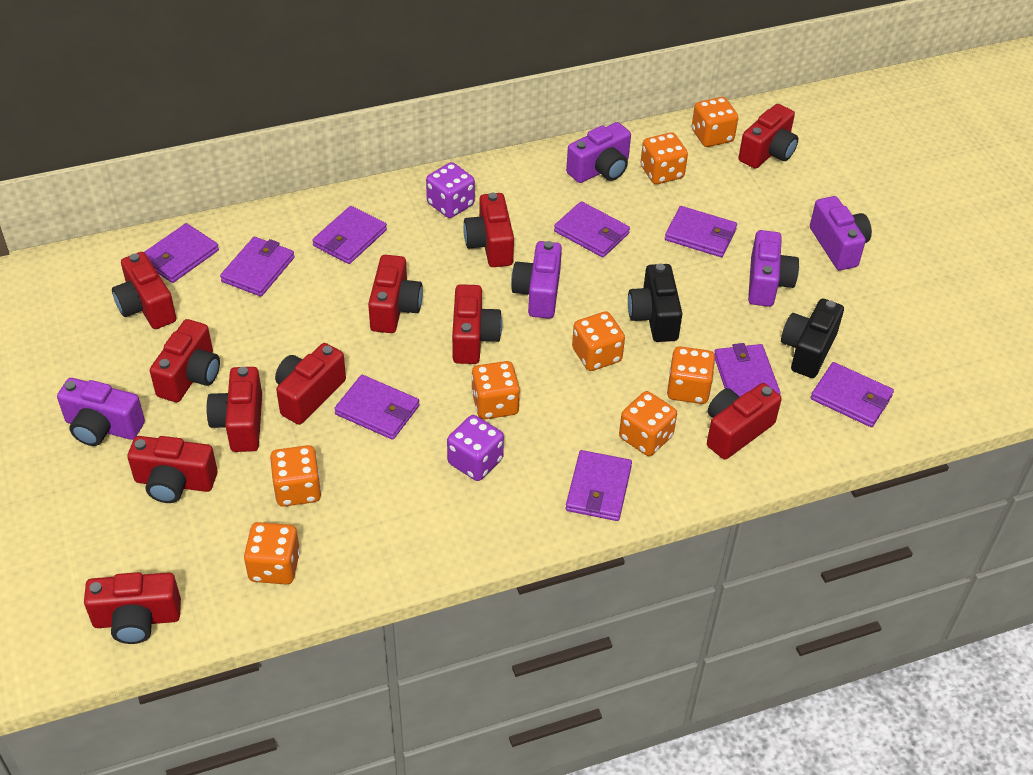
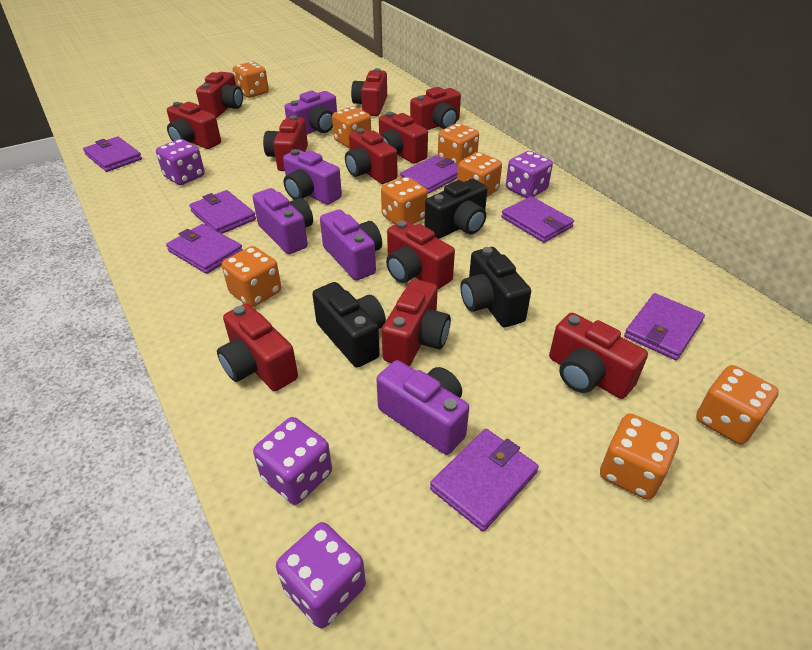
black camera: [628,264,683,342] [781,298,844,378] = 2 -> [312,282,386,368] [425,179,487,239] [460,247,531,327] = 3
purple dice: [426,162,475,218] [447,415,504,481] = 2 -> [156,139,205,185] [253,417,332,505] [276,522,366,629] [506,151,553,198] = 4
purple wallet: [144,223,219,283] [220,237,295,296] [312,206,387,264] [334,375,420,440] [554,201,630,257] [566,450,632,521] [665,206,737,257] [714,343,781,397] [811,362,894,427] = 9 -> [83,136,142,172] [166,224,243,274] [189,190,256,234] [400,155,458,194] [430,429,539,532] [501,196,574,243] [624,293,705,360] = 7

